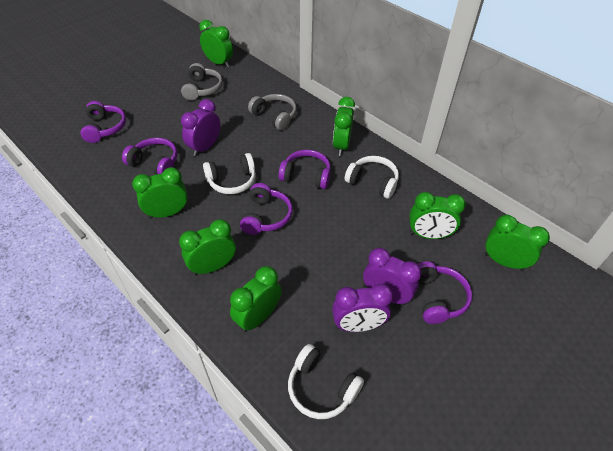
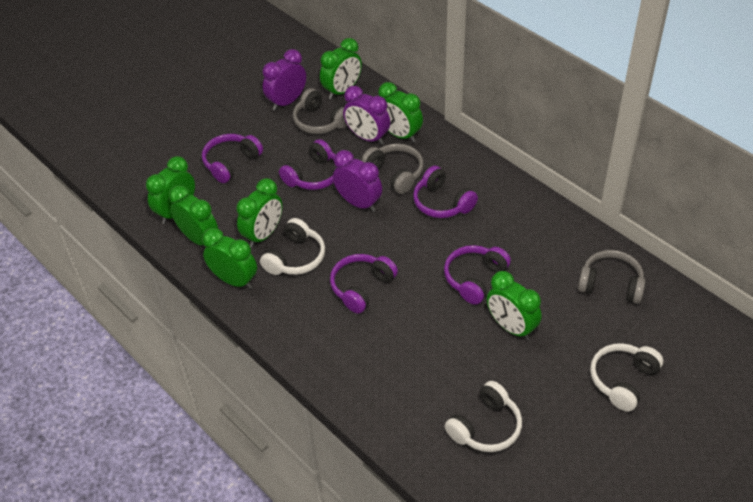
grey headphones: [181,63,223,101] [248,94,297,131] = 2 -> [293,88,348,134] [361,144,424,194] [578,250,645,304] = 3

